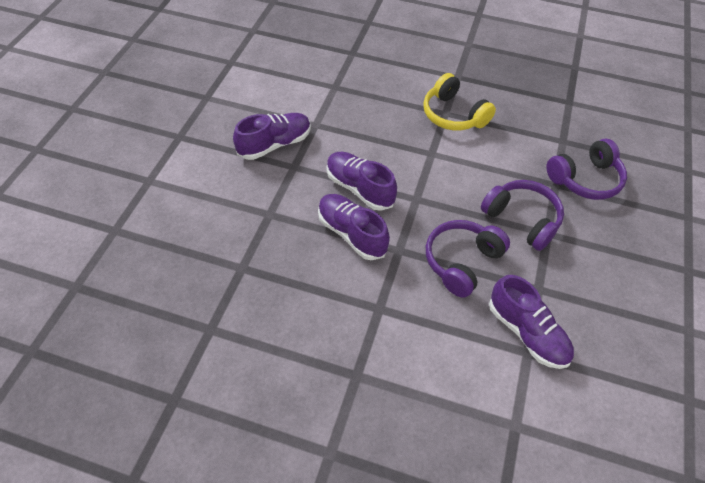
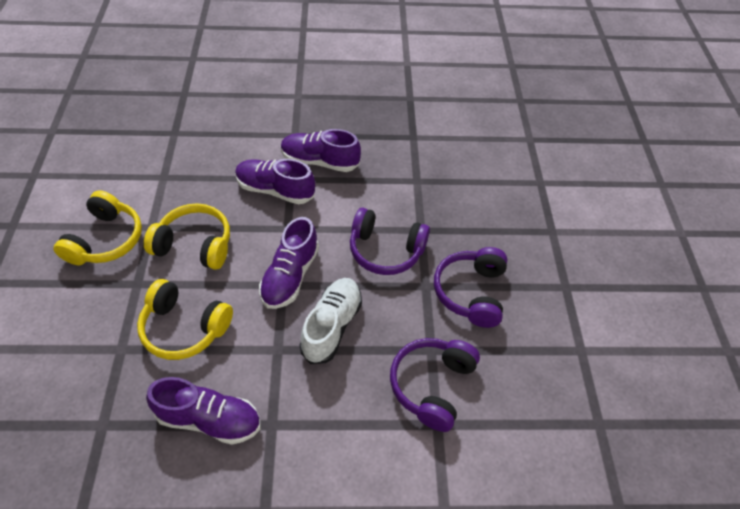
white shoe: none = 0 -> [299,278,362,364] = 1
yellow headphones: [423,73,496,130] = 1 -> [54,190,142,265] [137,279,233,360] [144,203,230,270] = 3

